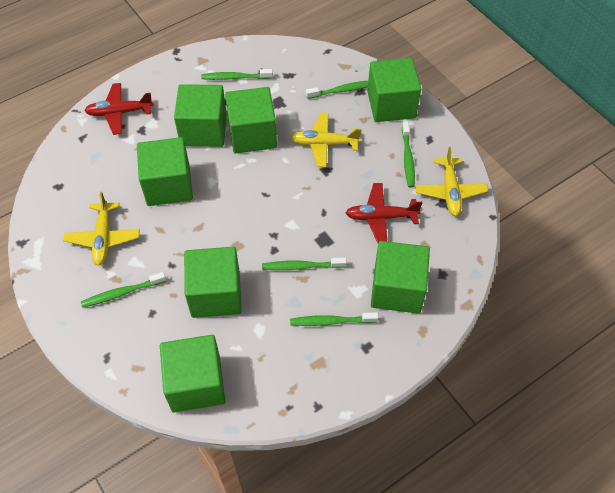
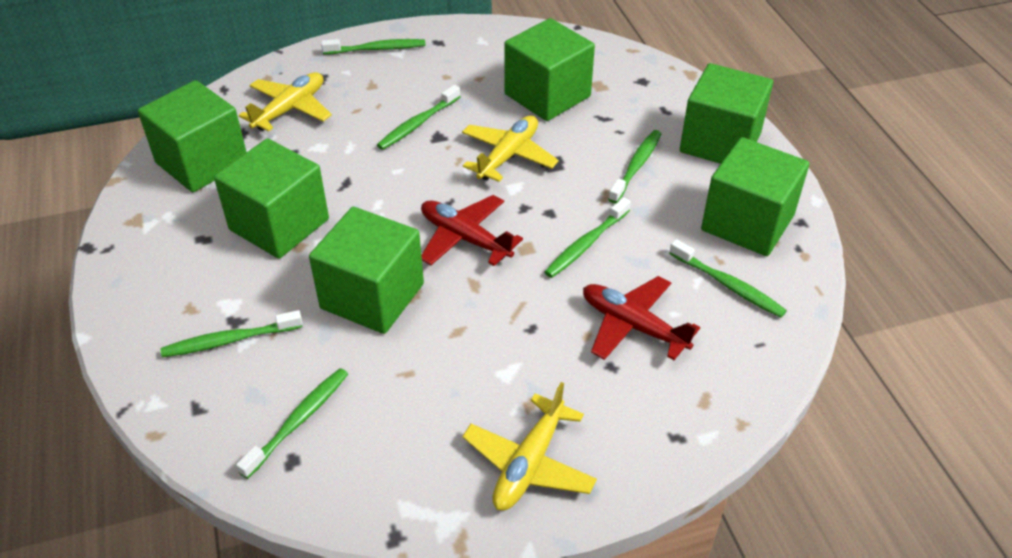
green cube: [137,137,193,206] [160,335,225,413] [174,84,227,147] [184,247,242,318] [225,87,277,154] [367,58,421,122] [371,241,430,314] = 7 -> [138,80,246,192] [214,138,329,259] [309,207,424,334] [504,18,595,121] [680,63,773,164] [701,137,809,256] = 6
green toothbrush: [81,272,166,308] [201,69,273,80] [262,258,347,270] [290,312,379,326] [306,81,368,99] [402,122,415,188] = 6 -> [161,310,303,358] [236,368,348,479] [321,39,426,55] [377,85,461,150] [545,197,631,278] [608,130,661,203] [669,239,787,318] = 7

